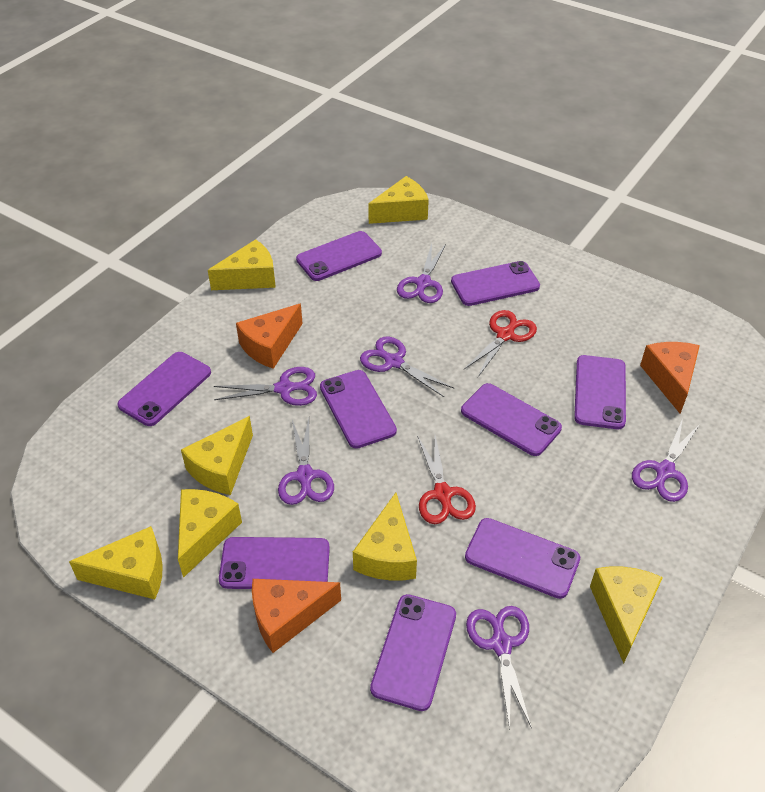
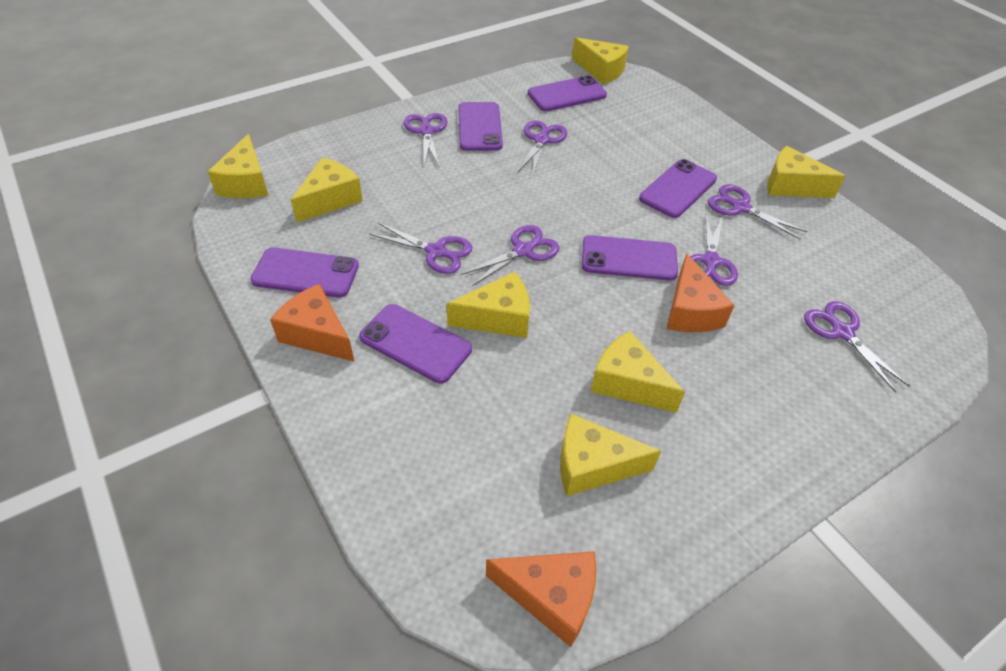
purple phone: [117,352,211,426] [219,537,330,589] [296,231,382,281] [320,370,397,449] [370,594,456,711] [451,261,540,306] [461,383,562,456] [465,518,580,599] [574,355,626,429] = 9 -> [250,247,359,298] [359,304,472,384] [458,102,503,151] [528,75,607,111] [582,235,678,281] [639,159,717,218] = 6
purple scissors: [214,367,317,406] [278,418,334,505] [360,337,454,397] [397,243,446,303] [466,606,532,730] [632,418,700,502] = 6 -> [369,223,472,274] [404,113,448,166] [461,225,559,286] [518,120,567,174] [690,215,738,286] [708,185,808,240] [804,301,910,393] = 7
red scissors: [417,435,476,524] [464,310,537,377] = 2 -> none = 0

